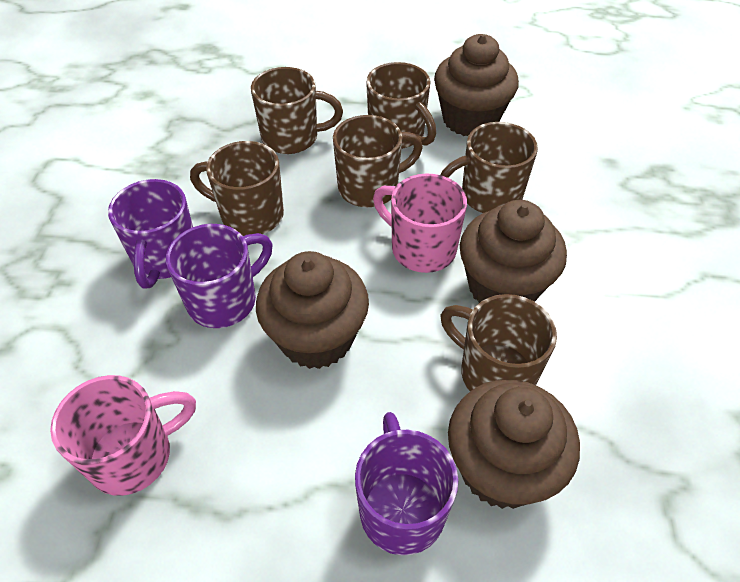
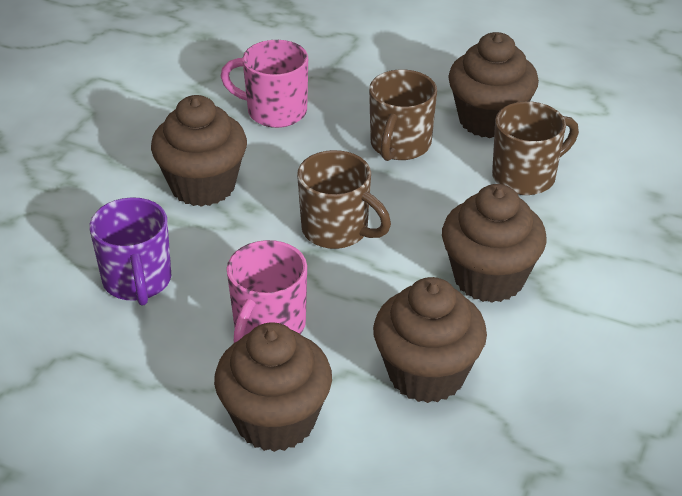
brown cupcake: [256,251,369,369] [434,34,519,136] [448,379,580,509] [460,200,567,303] = 4 -> [151,95,247,207] [214,322,332,452] [373,277,487,403] [442,184,547,303] [448,32,539,138] = 5
brown mug: [190,141,284,236] [251,67,343,154] [333,115,423,207] [366,62,436,149] [441,122,538,213] [441,294,557,391] = 6 -> [297,150,391,249] [369,70,437,161] [492,101,579,195] = 3
purple mug: [108,179,193,289] [166,224,272,328] [355,412,458,555] = 3 -> [90,197,171,305] = 1

